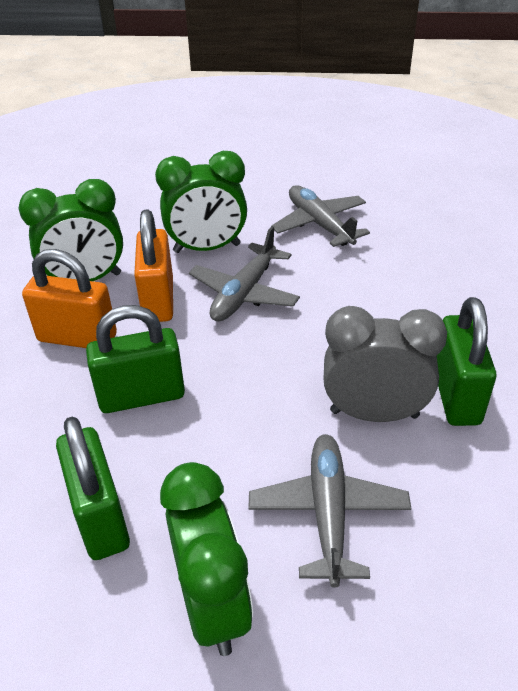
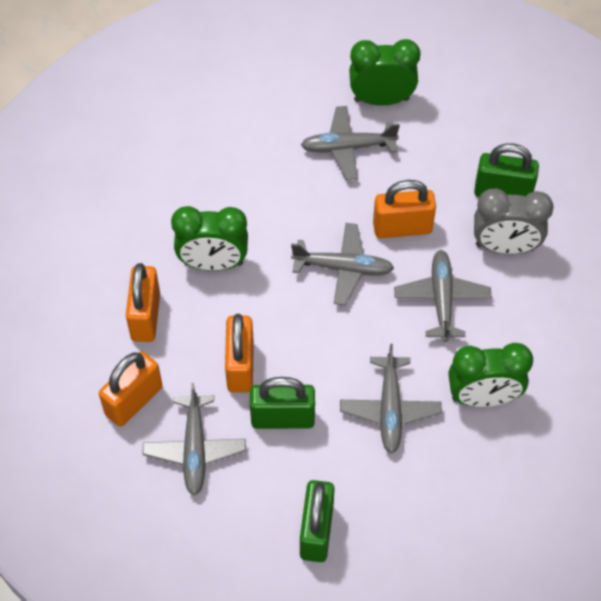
grey plane: [189,226,300,322] [248,434,411,588] [271,185,370,247] = 3 -> [143,383,246,496] [291,223,394,305] [301,106,400,180] [340,344,442,454] [394,250,492,342] = 5
orange padlock: [22,249,117,348] [134,209,173,322] = 2 -> [99,352,162,427] [126,263,160,342] [225,314,254,393] [373,180,436,238] = 4

